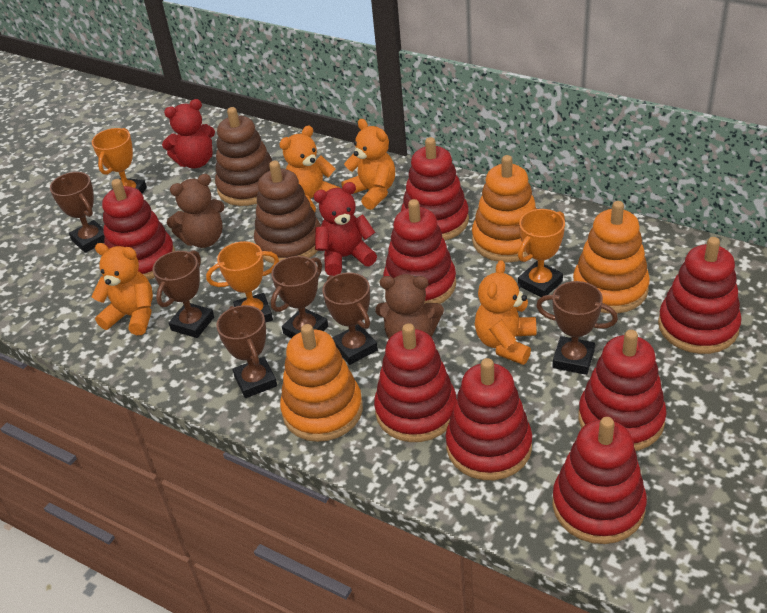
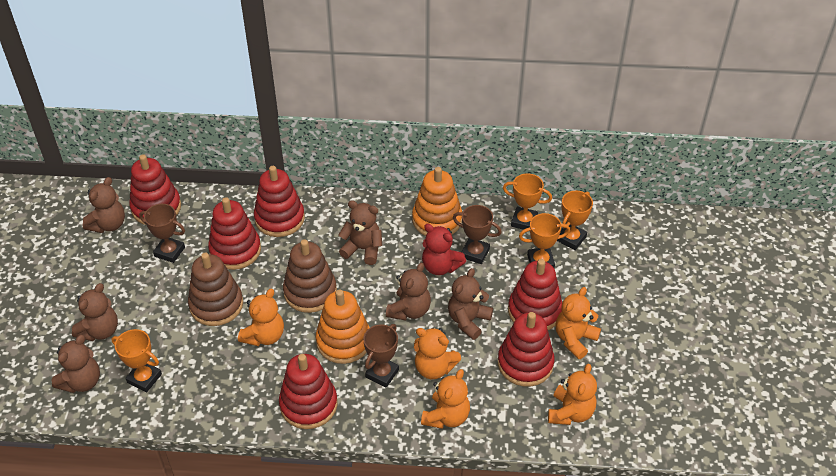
brown teddy bear: [167,174,225,248] [375,274,444,339] = 2 -> [52,335,100,393] [72,283,118,341] [83,177,125,233] [338,200,382,265] [386,263,431,321] [448,268,493,340] = 6
brown trophy: [50,172,105,253] [153,250,214,338] [216,305,277,398] [271,256,328,338] [322,272,378,365] [536,281,618,375] = 6 -> [139,204,185,263] [363,324,399,388] [453,205,502,264] = 3
orange stacking toy: [280,324,363,442] [472,155,537,263] [573,201,650,313] = 3 -> [316,289,370,364] [412,167,462,236] = 2
orange teddy bear: [91,243,153,335] [279,126,340,212] [341,119,395,210] [475,260,536,365] = 4 -> [238,289,284,346] [414,328,461,379] [421,369,470,429] [548,364,597,425] [556,287,601,359] = 5
orange trophy: [92,128,147,194] [206,241,279,322] [518,209,565,297] = 3 -> [112,329,162,392] [503,173,552,230] [519,213,570,268] [557,191,593,250] = 4
red stacking toy: [102,179,175,280] [374,323,457,442] [383,199,456,304] [401,137,469,240] [446,358,532,480] [553,417,647,544] [579,330,667,451] [658,237,742,354] = 8 -> [129,154,181,225] [208,197,261,270] [254,166,305,237] [279,354,337,429] [498,312,555,387] [508,259,562,330] = 6
red teddy bear: [162,99,215,168] [314,182,377,276] = 2 -> [422,224,466,275] = 1

